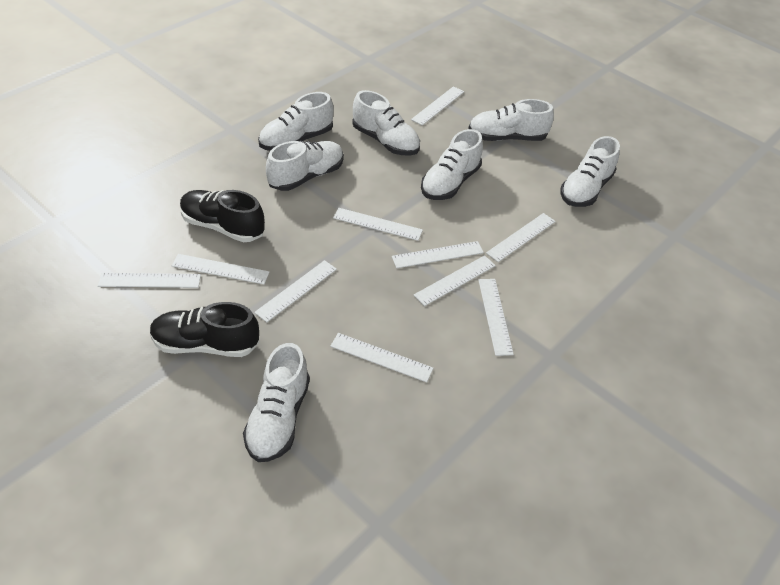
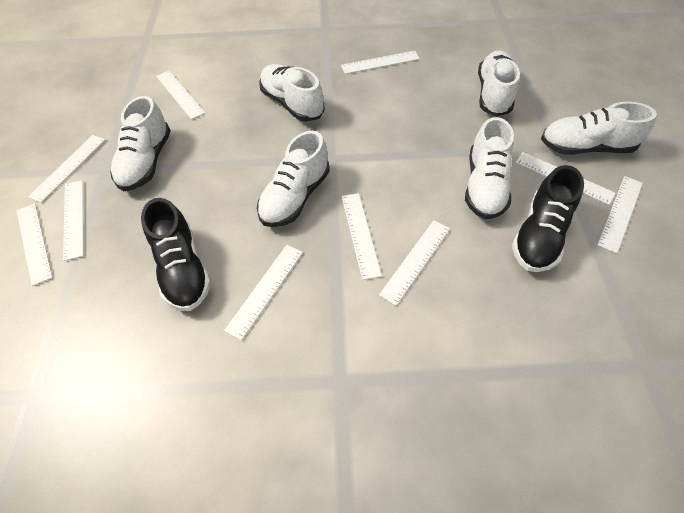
white shoe: [243,343,310,462] [258,92,334,151] [266,141,344,191] [352,90,420,156] [421,129,483,200] [468,99,554,141] [560,136,620,207] = 7 -> [110,96,171,191] [257,131,330,227] [259,64,325,121] [465,117,514,219] [478,51,520,116] [541,102,657,155] = 6

